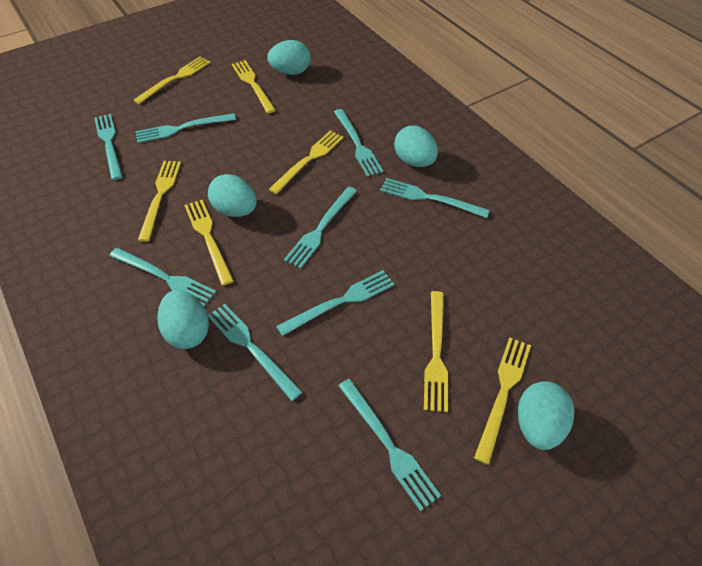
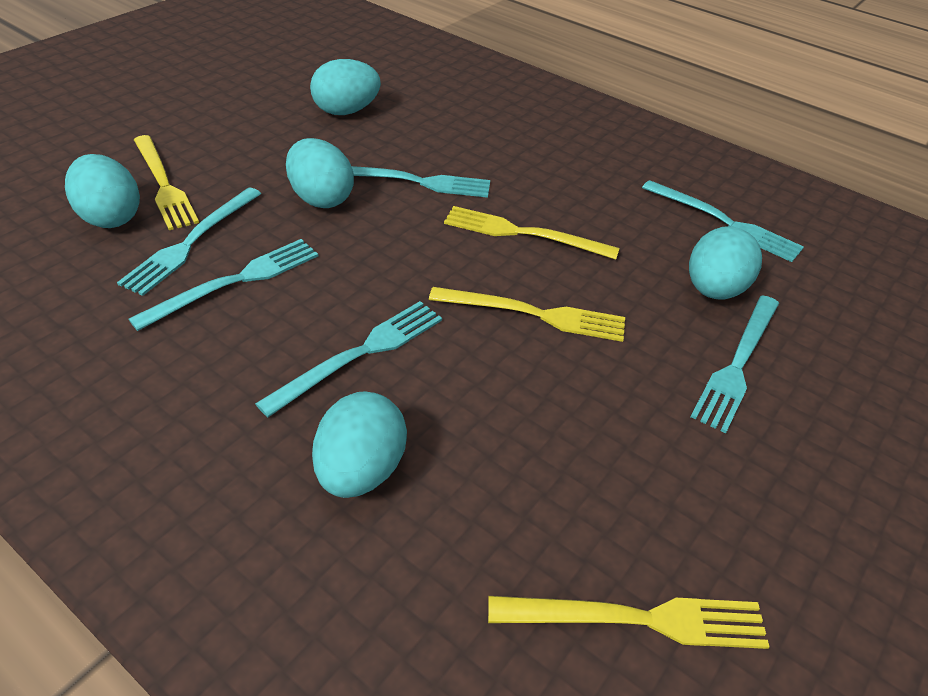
turquoise fork: [94,114,123,180] [109,248,216,307] [136,113,236,143] [207,304,302,401] [276,270,394,336] [284,187,357,269] [334,109,383,176] [339,379,441,511] [380,178,490,218] = 9 -> [117,187,261,296] [129,239,318,331] [255,301,442,417] [351,166,490,198] [642,180,804,262] [691,295,779,433] = 6
yellow fork: [134,56,211,104] [138,161,181,242] [184,200,234,285] [232,60,276,113] [269,131,344,194] [424,291,448,412] [474,337,531,465] = 7 -> [134,135,199,230] [429,287,625,342] [444,206,620,260] [488,596,769,649] = 4

